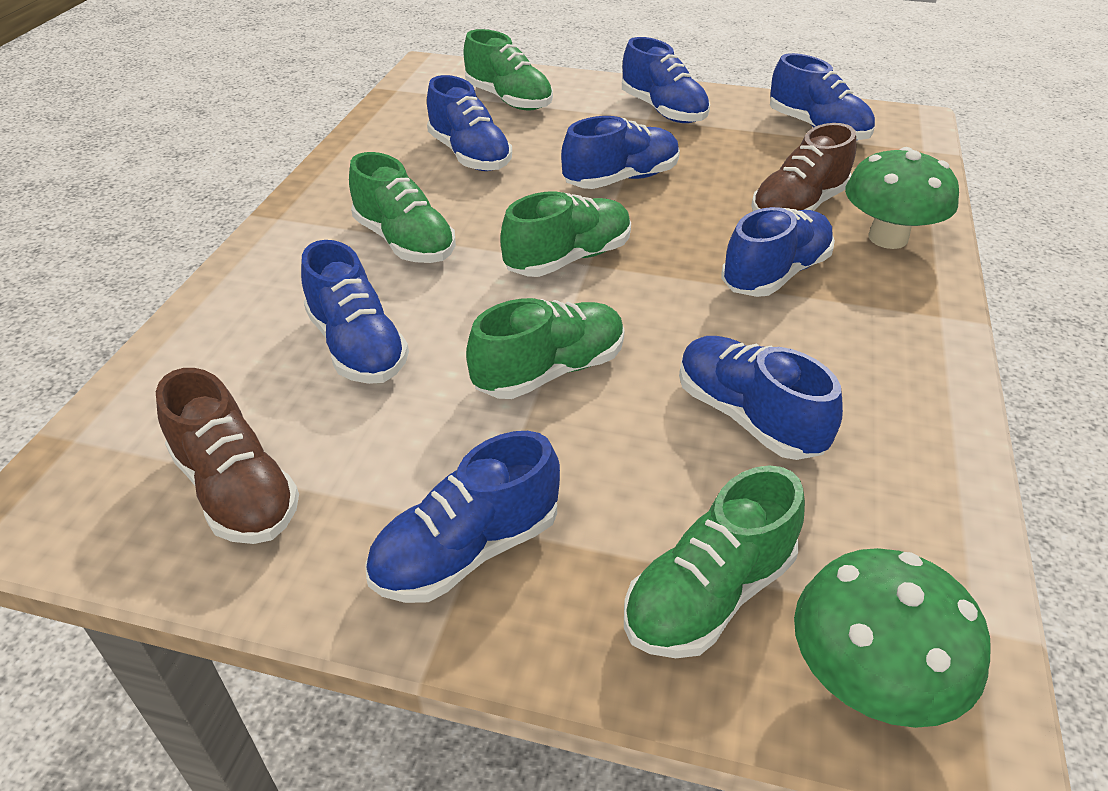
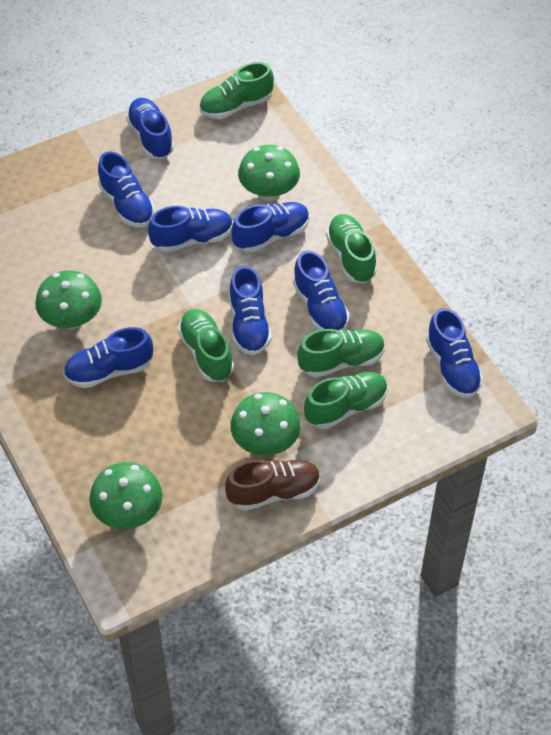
brown shoe: [156,368,299,544] [751,123,856,211] = 2 -> [225,460,321,511] = 1
green mushroom: [794,548,991,728] [845,147,959,249] = 2 -> [35,270,102,329] [90,462,163,529] [230,392,301,455] [238,145,300,201] = 4

